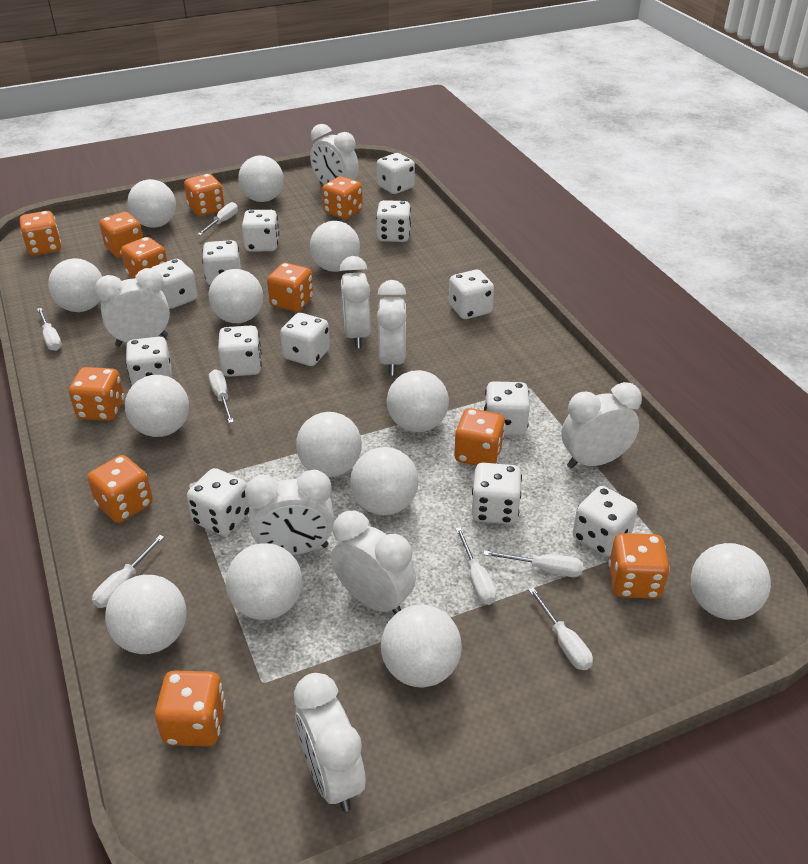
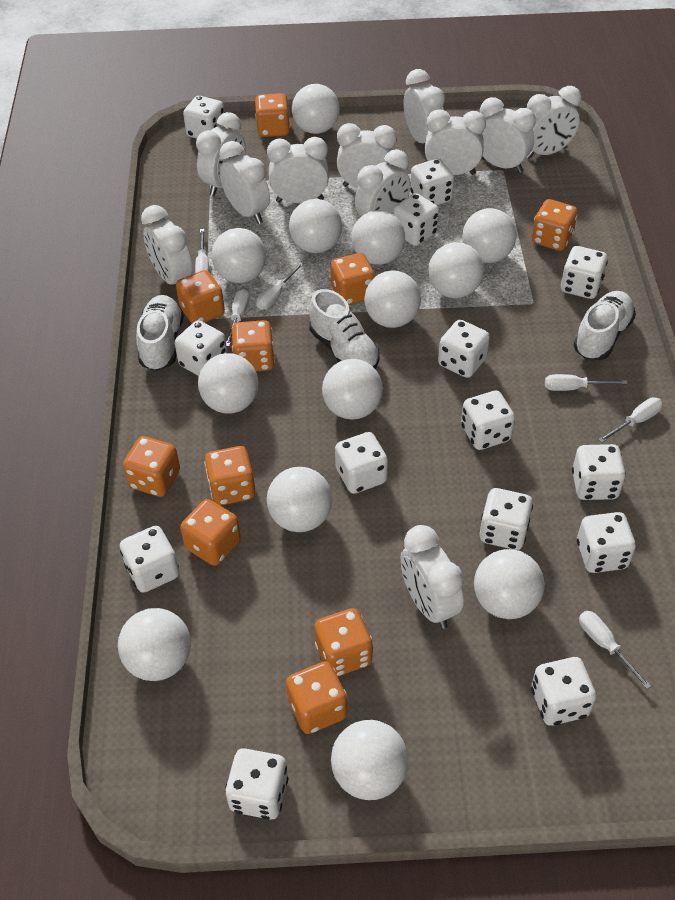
orange dice: [19,211,62,256] [69,367,124,421] [87,455,153,523] [99,212,143,258] [121,237,167,279] [155,670,226,747] [184,174,224,216] [267,263,313,312] [322,176,363,219] [454,408,505,466] [609,533,670,599] = 11 -> [123,436,180,497] [176,270,225,324] [180,499,241,566] [204,446,255,506] [232,320,275,371] [255,93,290,137] [286,662,347,734] [314,608,373,677] [331,253,375,305] [532,199,578,251] = 10
white clock: [95,268,170,347] [245,470,334,555] [294,673,365,812] [310,124,359,185] [331,511,416,614] [340,256,370,348] [377,280,407,375] [562,382,642,469] = 8 -> [141,205,193,284] [196,112,246,196] [219,141,270,224] [267,137,329,203] [337,123,397,188] [355,149,411,216] [401,525,464,629] [404,69,445,144] [425,109,486,175] [480,97,536,173] [527,86,581,159] = 11
white dice: [125,337,172,385] [152,259,198,309] [187,468,250,536] [202,240,241,285] [218,325,262,377] [242,210,279,252] [280,313,330,366] [376,200,411,242] [377,153,415,194] [449,270,494,319] [471,463,522,524] [484,381,530,436] [573,486,638,557] = 13 -> [120,526,179,593] [175,320,227,376] [183,96,224,139] [225,748,288,820] [335,432,388,494] [393,193,439,246] [410,159,454,205] [438,320,490,378] [461,390,515,450] [480,488,533,550] [531,657,596,726] [561,246,608,299] [572,444,626,500] [577,512,636,573] = 14
white screwdriver: [37,308,62,351] [92,535,164,608] [197,202,238,236] [209,369,234,423] [455,527,496,605] [483,550,583,577] [528,587,593,670] = 7 -> [195,229,210,273] [226,289,250,346] [256,262,304,310] [545,374,627,391] [579,611,651,689] [598,397,663,443] = 6
white shoe: none = 0 -> [136,295,184,371] [309,289,380,369] [574,291,636,360] = 3

